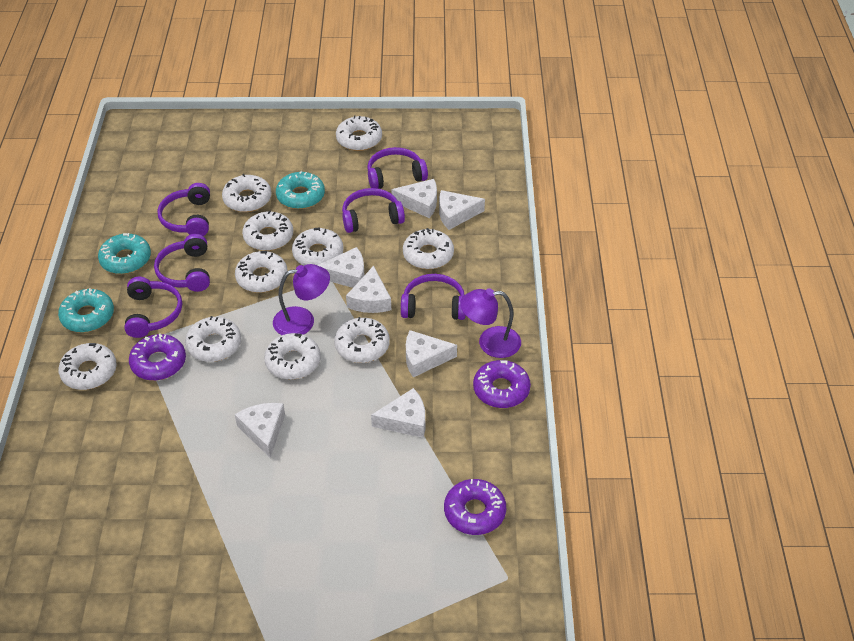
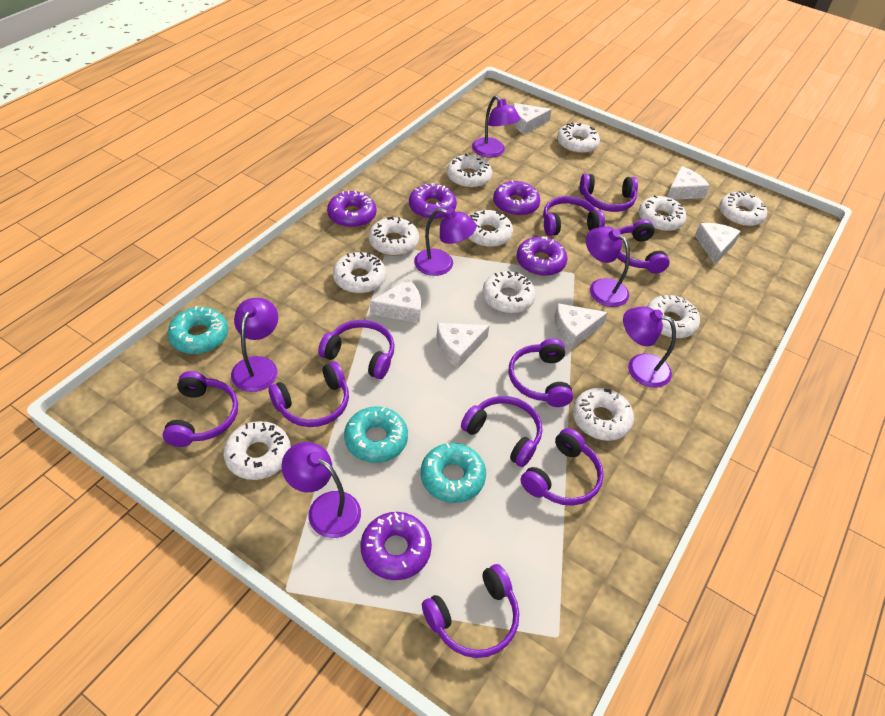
purple donut: [129,334,186,381] [444,479,506,535] [473,360,531,408] = 3 -> [327,191,376,228] [361,512,432,580] [409,183,457,220] [493,180,540,216] [517,236,568,276] = 5
purple headphones: [124,277,182,338] [154,234,210,292] [157,183,210,236] [342,188,405,233] [367,147,428,189] [401,274,466,320] = 6 -> [162,371,238,447] [268,361,349,427] [318,320,395,379] [422,564,519,658] [461,396,542,467] [508,338,573,407] [520,428,604,506] [543,196,605,236] [580,174,638,212] [618,219,670,274] = 10
purple lamp: [273,264,330,335] [460,288,521,358] = 2 -> [231,298,278,392] [282,442,361,538] [414,208,476,276] [472,96,521,158] [586,226,630,307] [623,307,676,388] = 6
white cheese: [235,403,285,458] [318,247,365,288] [346,266,391,313] [371,388,425,438] [392,179,437,218] [406,330,457,377] [439,190,485,230] = 7 -> [370,279,421,323] [437,323,490,368] [513,103,552,134] [555,303,608,349] [667,166,710,200] [695,223,741,265] = 6
white donut: [58,343,117,390] [185,316,241,362] [222,174,272,212] [235,251,288,293] [242,210,293,251] [264,333,321,380] [292,227,343,265] [334,317,390,363] [336,116,382,151] [403,228,454,269] = 10 -> [223,421,291,480] [333,252,386,293] [369,216,419,256] [447,154,492,188] [468,210,513,247] [482,271,536,313] [557,123,600,154] [573,388,634,441] [638,195,687,232] [647,295,700,338] [719,191,767,227] = 11

